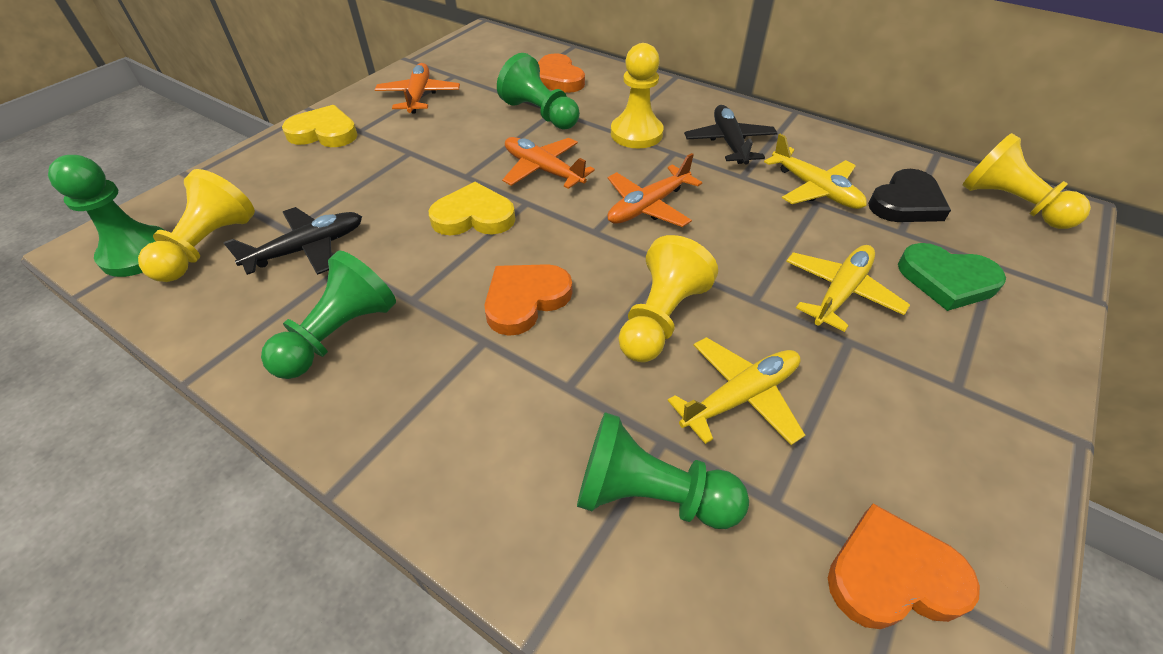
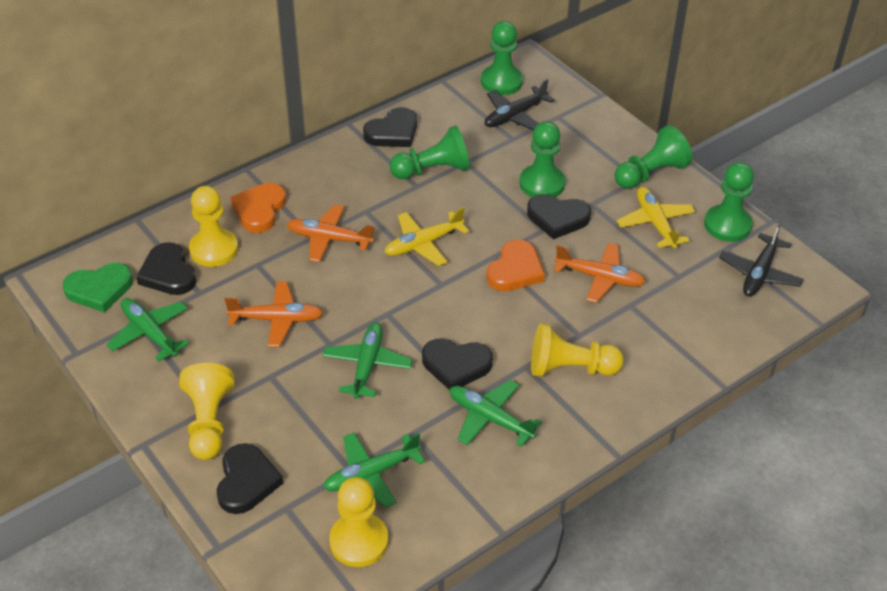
black heart: [868,169,951,222] = 1 -> [136,242,197,295] [216,443,283,514] [363,107,417,147] [422,338,493,390] [527,194,591,239] = 5
green pawn: [48,155,164,277] [261,250,396,379] [497,53,580,129] [577,412,749,529] = 4 -> [389,125,470,179] [481,21,523,95] [519,121,566,197] [614,125,692,189] [704,162,754,242] = 5
green plane: none = 0 -> [106,298,189,361] [322,322,413,399] [323,432,425,508] [449,380,542,447] = 4
orange heart: [485,264,572,336] [538,53,585,93] [828,503,980,629] = 3 -> [230,183,286,233] [487,240,545,291] = 2
yellow heart: [282,105,358,147] [428,182,516,235] = 2 -> none = 0
yellow plane: [668,337,805,445] [764,134,867,209] [786,245,910,332] = 3 -> [384,207,469,266] [617,187,695,248] = 2

